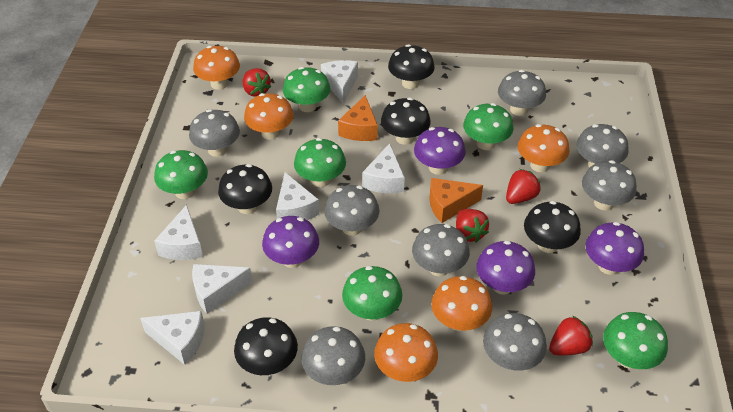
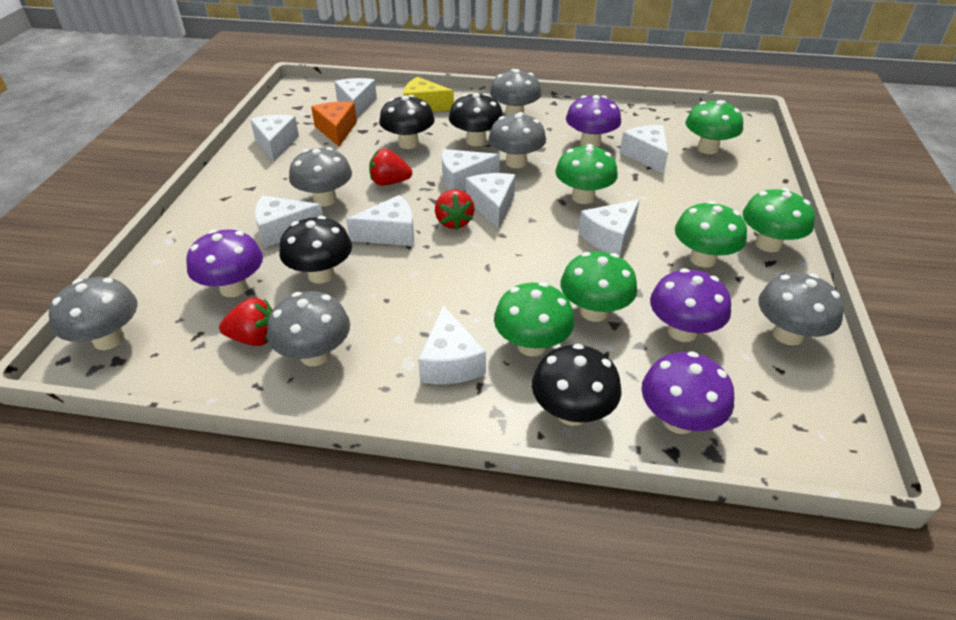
black mushroom: [218,164,272,214] [234,317,298,375] [381,98,431,145] [388,44,435,89] [524,201,581,253] = 5 -> [279,216,352,284] [379,95,435,149] [449,93,503,146] [532,344,622,426] = 4
grey mushroom: [189,109,240,157] [301,326,365,385] [324,185,380,236] [412,224,470,277] [483,313,547,371] [498,70,546,116] [576,124,629,168] [582,160,636,210] = 8 -> [49,277,138,350] [267,291,350,366] [289,147,352,207] [489,112,546,168] [490,69,542,116] [758,273,844,346] = 6
orange cheese: [338,95,378,141] [429,178,483,223] = 2 -> [311,102,357,147] = 1
orange mushroom: [193,46,240,90] [244,93,294,140] [374,323,438,382] [431,276,492,331] [518,124,569,172] = 5 -> none = 0
red strawberry: [243,68,271,97] [456,209,489,243] [506,169,541,204] [549,316,593,355] = 4 -> [219,298,272,346] [369,149,412,186] [435,189,475,230] = 3
white cheese: [140,311,205,365] [154,205,203,260] [192,264,252,314] [276,172,320,220] [321,60,358,104] [362,143,405,193] = 6 -> [250,115,299,162] [255,195,323,248] [334,78,377,118] [346,195,414,246] [418,305,486,384] [442,149,500,191] [466,173,515,229] [578,199,640,257] [620,125,668,174] = 9
yellow cheese: none = 0 -> [403,77,454,112] = 1

